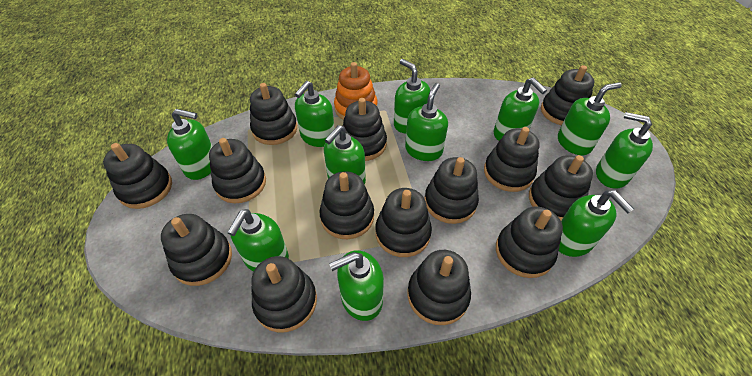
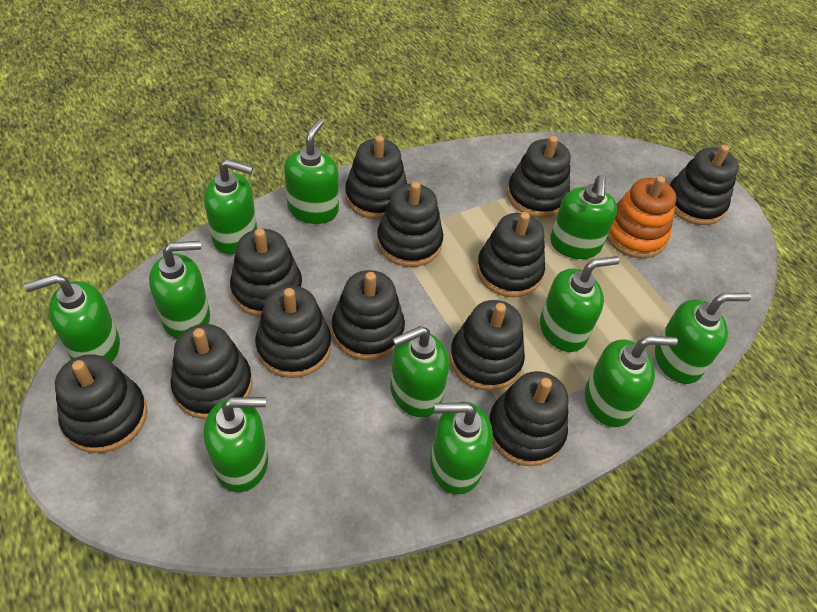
black stacking toy: [103,143,172,209] [161,214,232,286] [209,138,266,203] [250,83,297,145] [252,256,317,333] [319,171,374,239] [343,98,387,161] [375,188,432,257] [408,250,471,325] [425,157,479,224] [484,127,540,192] [496,207,563,278] [529,155,593,220] [541,65,595,125] = 14 -> [55,354,147,453] [170,324,252,420] [230,229,303,317] [255,286,331,378] [332,270,405,360] [345,135,407,219] [377,182,443,267] [450,300,525,391] [476,212,545,297] [489,371,569,466] [507,136,571,218] [670,145,739,225] = 12

